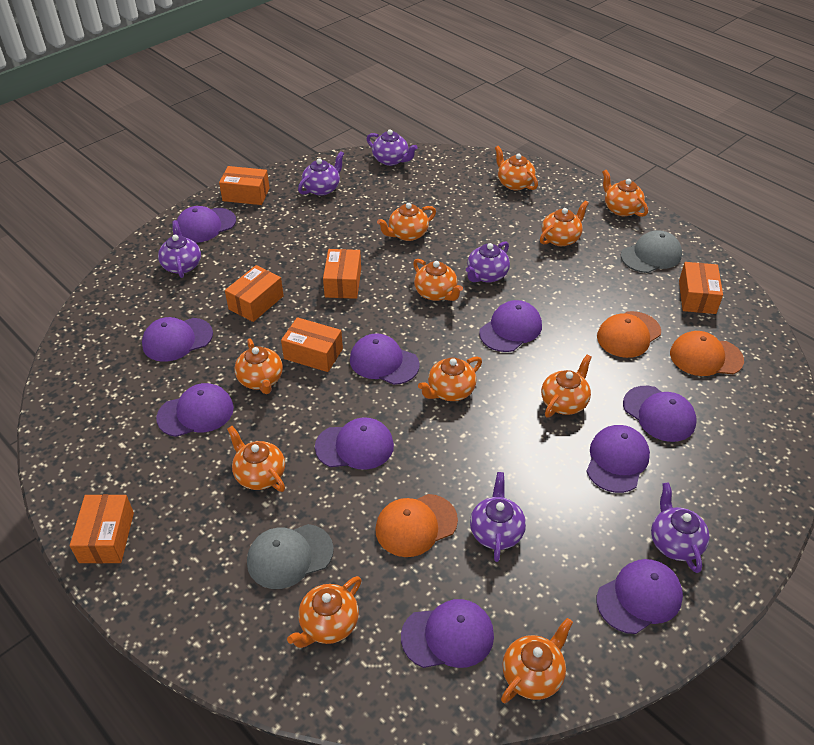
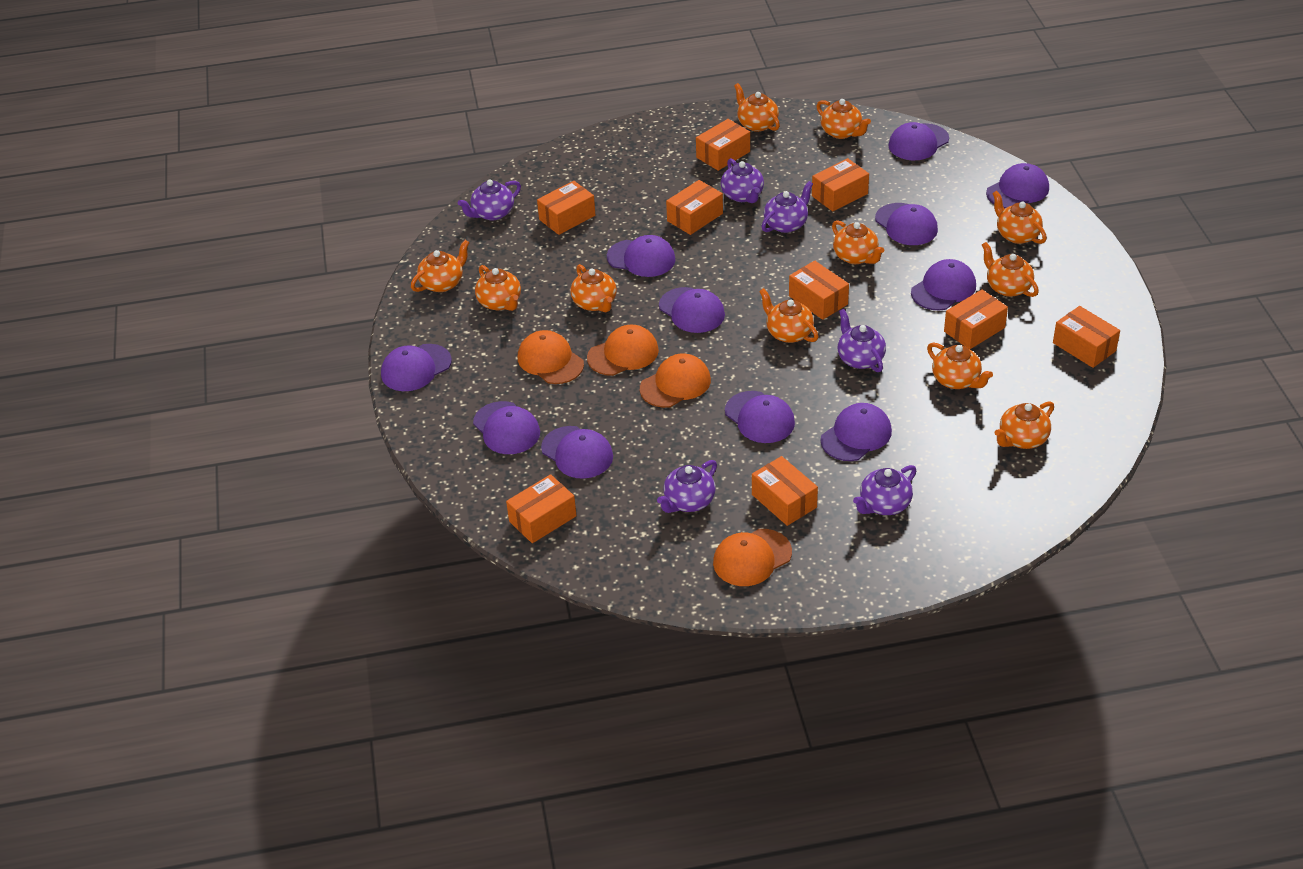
grey cap: [247,524,334,589] [621,230,682,273] = 2 -> none = 0
orange box: [70,494,134,564] [219,166,270,205] [225,265,284,322] [281,317,343,372] [323,249,361,299] [679,262,723,314] = 6 -> [506,474,576,543] [537,181,595,235] [666,180,723,235] [696,119,750,171] [752,456,818,526] [789,260,849,320] [812,158,869,212] [944,289,1008,349] [1053,306,1120,368] = 9
orange cap: [375,494,458,557] [597,311,661,358] [670,331,744,376] = 3 -> [518,330,584,384] [587,325,659,376] [640,353,711,408] [713,529,792,586] = 4
purple cap: [142,317,213,362] [156,383,234,437] [177,206,236,243] [315,417,394,470] [350,333,420,385] [401,599,494,668] [479,300,542,352] [586,425,650,493] [597,559,683,634] [623,386,696,442] = 10 -> [381,344,452,391] [473,401,540,454] [541,426,613,479] [607,235,675,277] [659,287,725,333] [725,391,795,443] [821,403,892,461] [875,203,938,245] [888,122,949,160] [911,259,976,311] [986,163,1049,209] = 11

